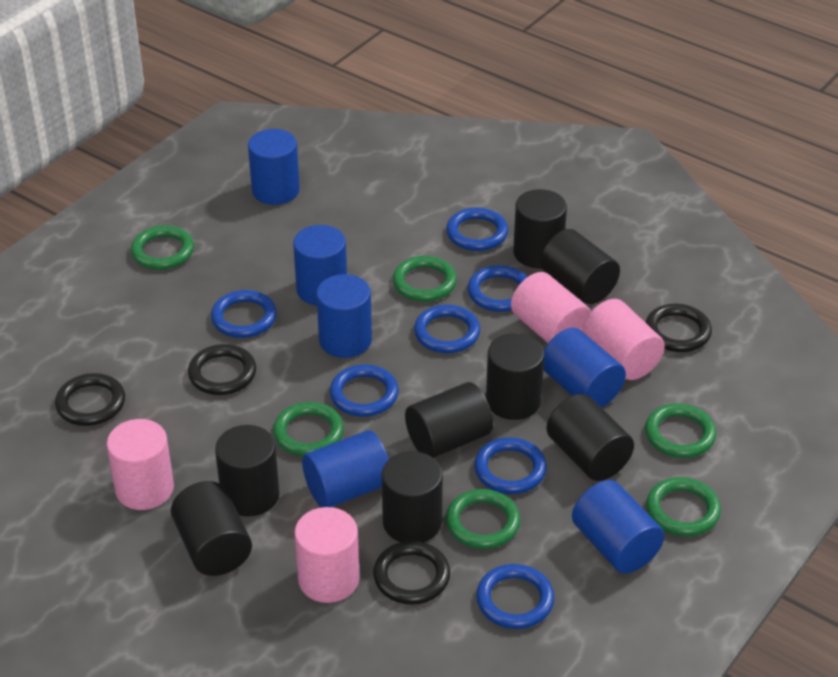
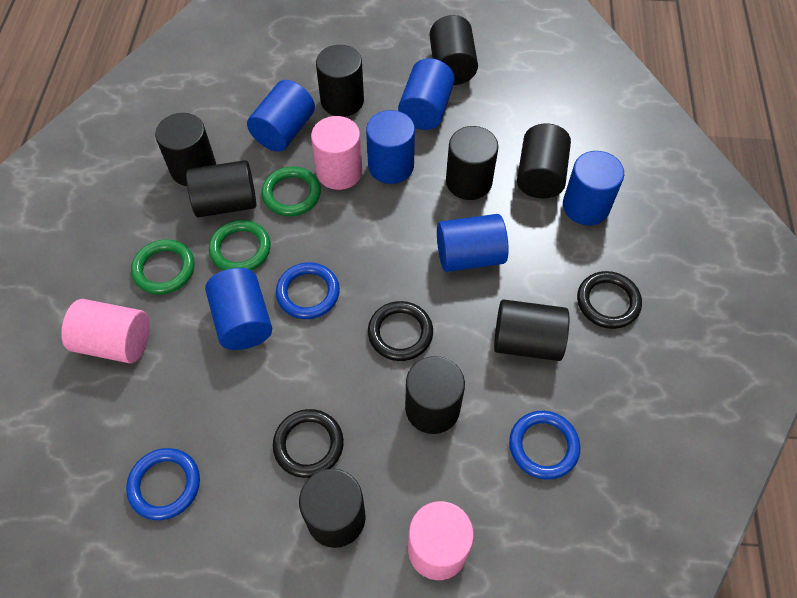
black cylinder: [171,481,252,576] [215,425,279,516] [382,451,443,542] [405,382,493,458] [486,333,545,420] [513,189,567,268] [540,229,620,304] [546,394,634,481] = 8 -> [155,113,216,186] [186,160,256,218] [299,469,366,548] [316,45,364,117] [405,356,465,434] [430,15,478,85] [446,126,499,200] [494,300,569,361] [517,124,571,198] = 9
black ring: [55,373,125,426] [188,344,256,395] [373,541,450,605] [645,304,712,352] = 4 -> [273,409,344,478] [368,301,433,361] [577,271,642,329] = 3
blue ring: [211,290,277,338] [330,364,399,417] [414,305,481,353] [446,208,508,251] [468,265,527,312] [474,437,547,494] [476,564,554,629] = 7 -> [126,448,200,520] [276,262,340,319] [509,411,580,480] = 3
green ring: [131,225,194,270] [273,402,344,456] [393,256,457,302] [446,489,521,549] [645,403,716,458] [646,477,721,536] = 6 -> [131,239,195,295] [209,220,271,271] [261,166,321,216] = 3
pink cylinder: [107,419,174,510] [294,507,360,603] [511,272,591,343] [582,299,665,380] = 4 -> [61,299,150,363] [311,116,362,190] [408,501,474,580] = 3

